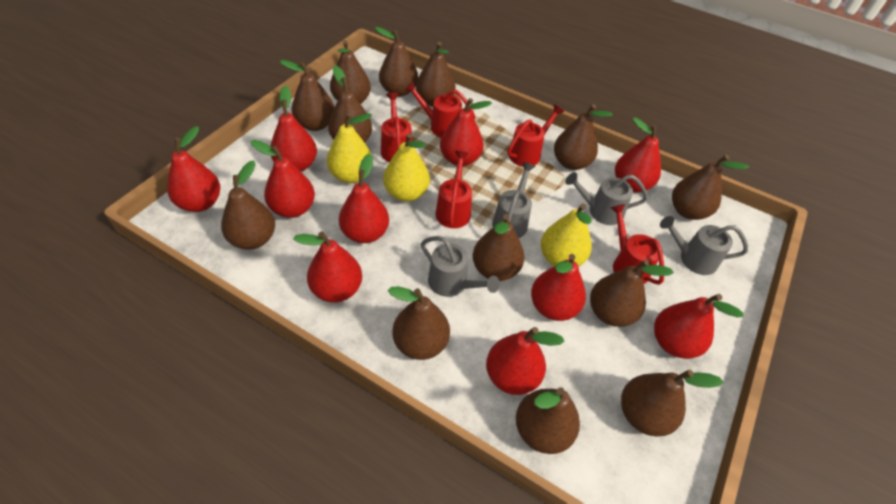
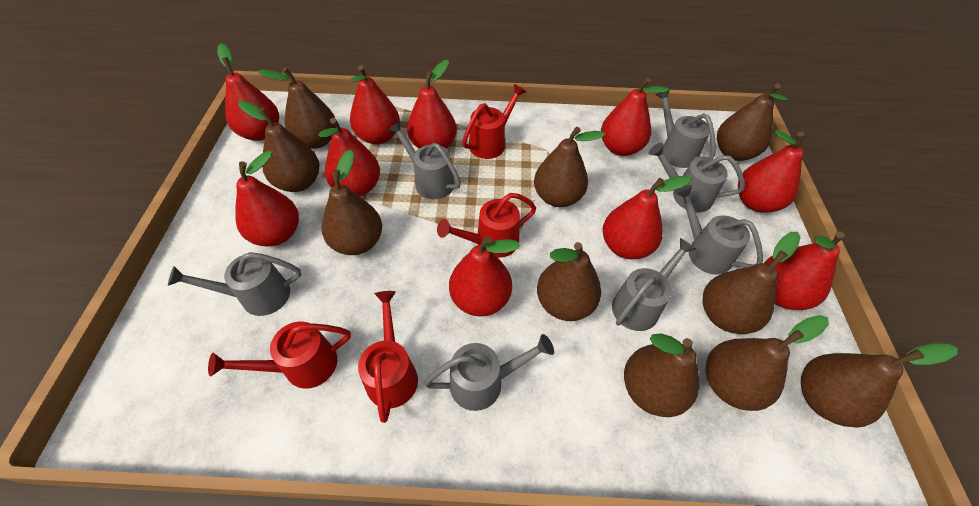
brown pear: [221,161,275,250] [280,60,334,131] [328,66,372,143] [330,40,371,104] [375,27,418,97] [388,287,450,360] [416,42,456,107] [473,214,525,281] [516,387,580,454] [554,104,613,170] [590,260,674,327] [621,370,723,436] [672,155,749,220] = 13 -> [238,100,319,192] [258,67,336,149] [322,150,382,255] [534,127,606,207] [537,242,601,321] [624,333,700,417] [703,232,801,334] [706,315,829,411] [717,83,788,161] [801,343,958,428] = 10
grey watering can: [421,236,500,297] [492,162,536,238] [565,172,648,225] [660,216,748,275] = 4 -> [168,252,301,316] [388,121,461,199] [424,334,554,411] [612,238,696,331] [649,143,745,212] [655,89,716,168] [674,185,763,275] = 7
red watering can: [381,93,412,162] [405,81,476,137] [436,151,472,228] [507,104,564,167] [610,204,664,285] = 5 -> [208,321,351,389] [358,291,418,423] [437,193,536,258] [462,84,526,159] = 4
yellow pear: [327,113,372,183] [383,133,430,202] [541,203,592,267] = 3 -> none = 0

